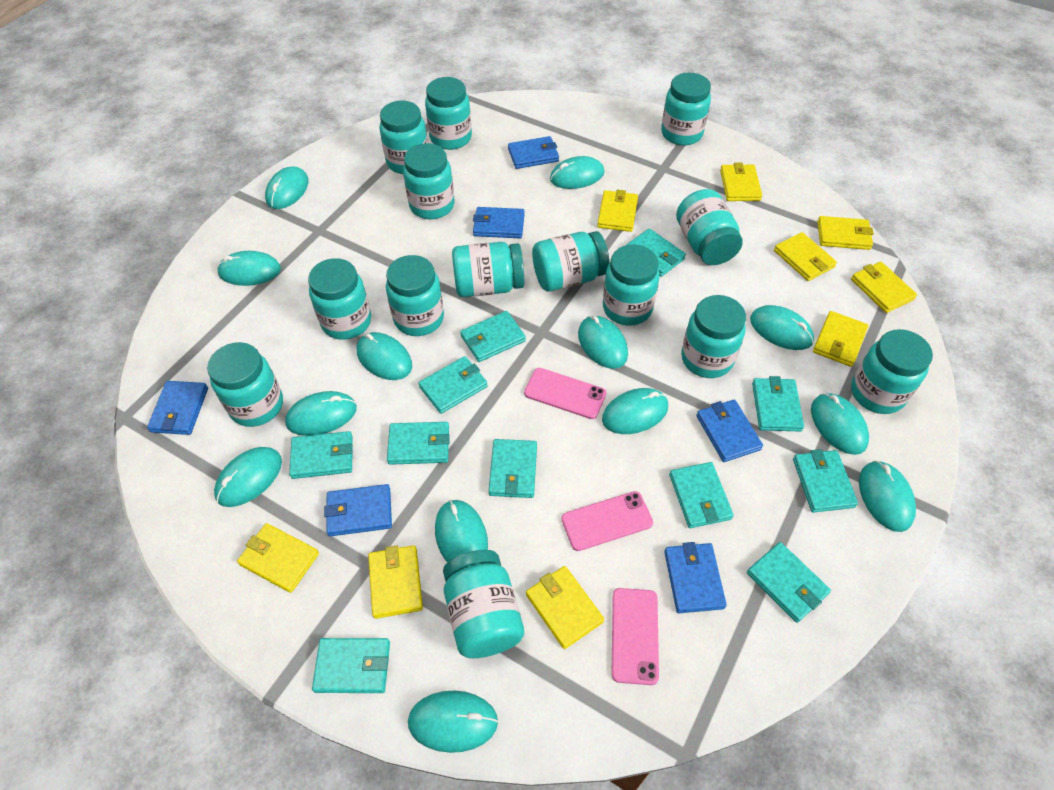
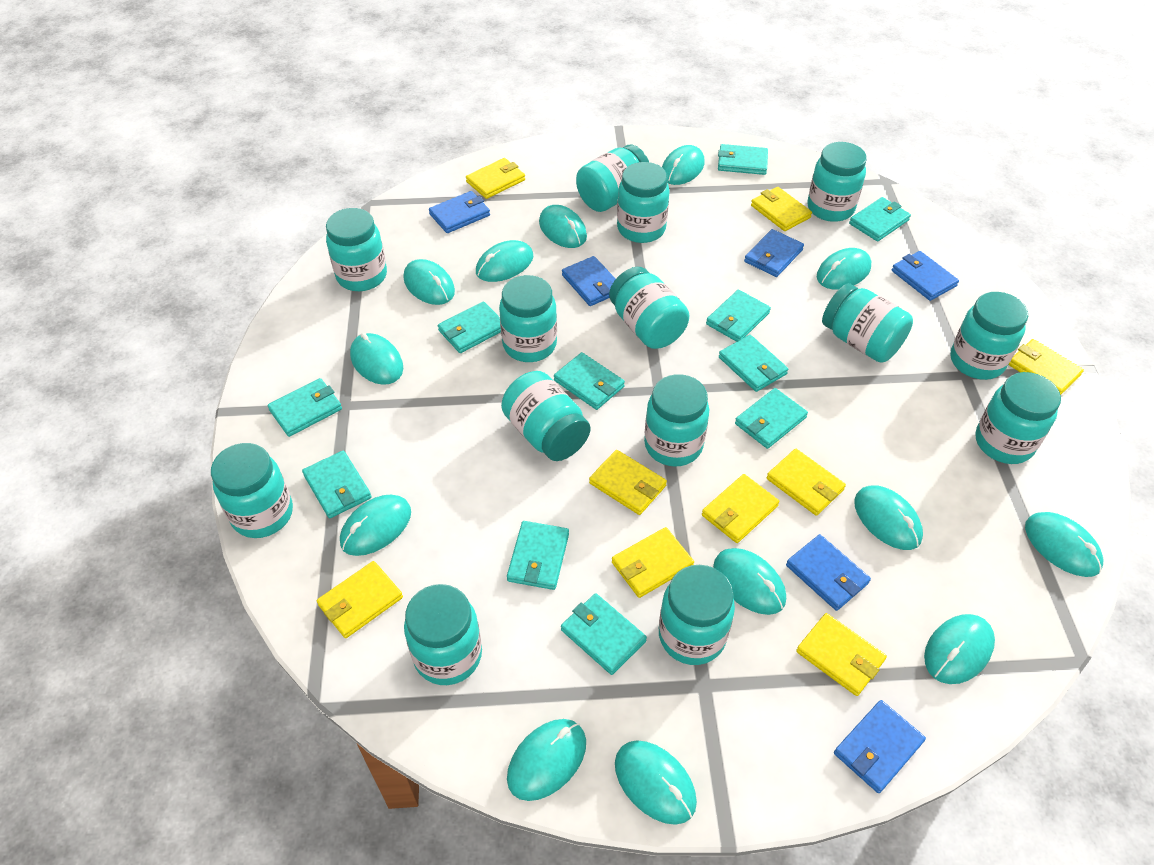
pink phone: [524,368,606,419] [561,491,653,551] [611,588,659,685] = 3 -> none = 0

